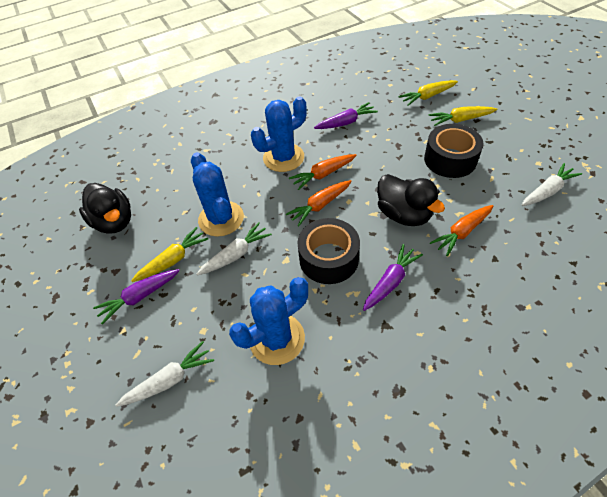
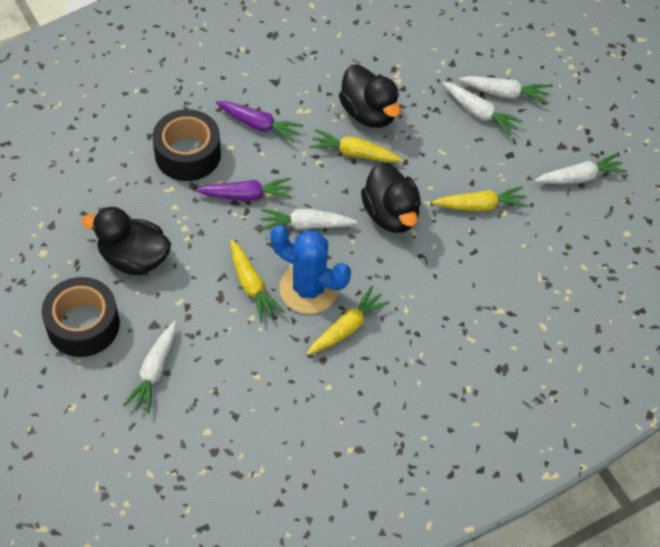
black duck: [79,183,131,234] [377,174,445,226] = 2 -> [82,207,171,275] [339,65,401,128] [361,162,421,233] = 3
blue cactus: [191,152,244,237] [229,277,308,365] [251,96,307,172] = 3 -> [270,225,351,314] = 1
orange carrot: [286,180,352,226] [289,154,357,190] [430,205,493,256] = 3 -> none = 0
purple carrot: [93,269,180,325] [314,102,378,129] [363,244,423,311] = 3 -> [196,178,292,201] [216,101,303,143] = 2
white carrot: [115,341,214,407] [197,222,272,276] [522,163,582,206] = 3 -> [123,321,176,413] [260,209,358,230] [443,82,523,136] [459,76,549,103] [535,153,627,184] = 5
yellow carrot: [131,227,208,282] [398,80,458,106] [428,106,497,126] = 3 -> [230,240,285,323] [307,286,390,355] [309,129,402,162] [432,186,528,211] = 4

